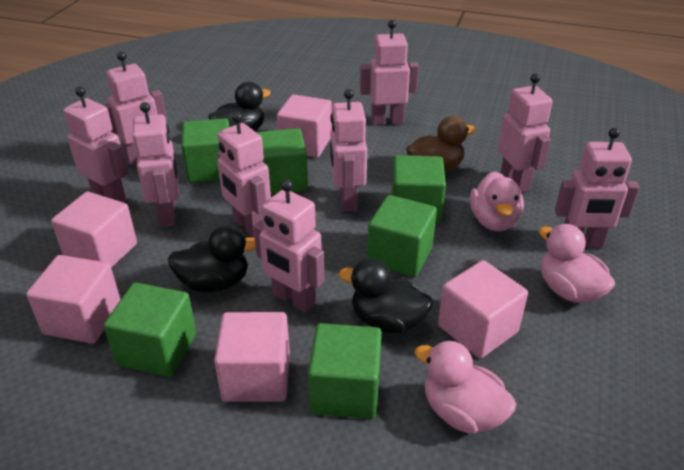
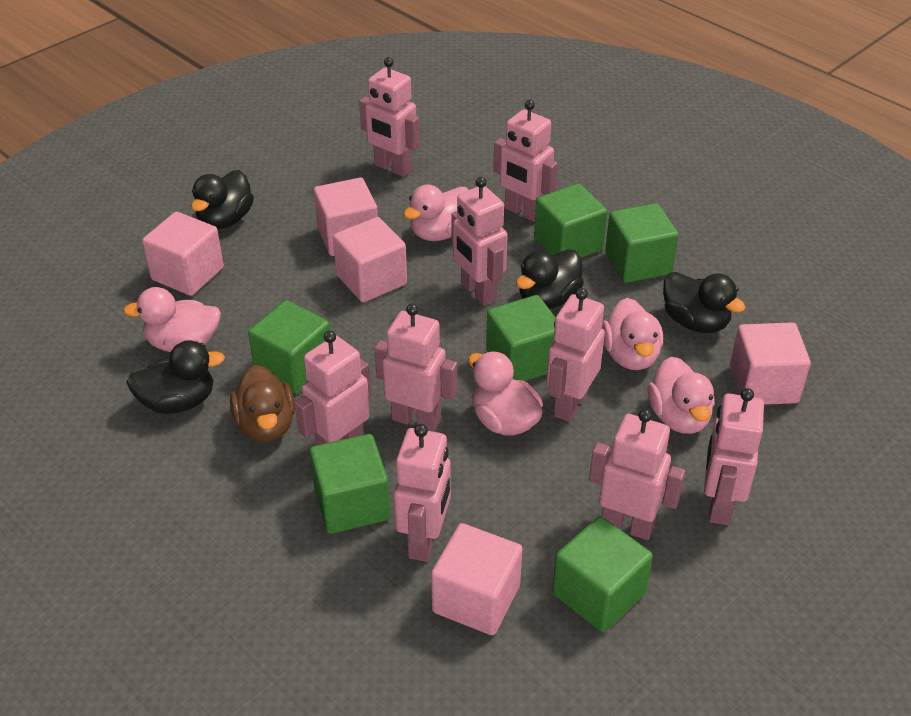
black duck: [168,225,256,292] [208,82,271,131] [338,258,433,334] = 3 -> [126,340,225,414] [191,170,254,229] [516,249,584,309] [663,272,746,333] = 4
pink duck: [414,341,516,434] [470,172,524,232] [538,224,615,303] = 3 -> [123,287,221,352] [403,185,468,241] [468,351,543,436] [602,298,663,370] [647,356,714,434] = 5

